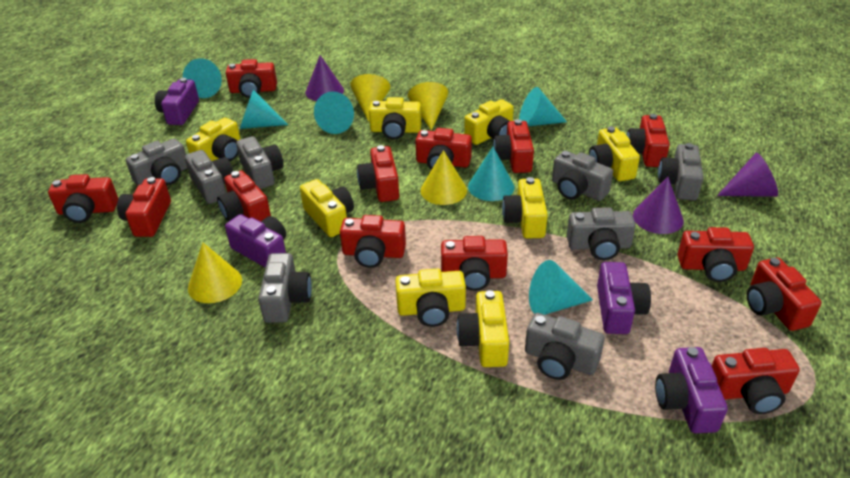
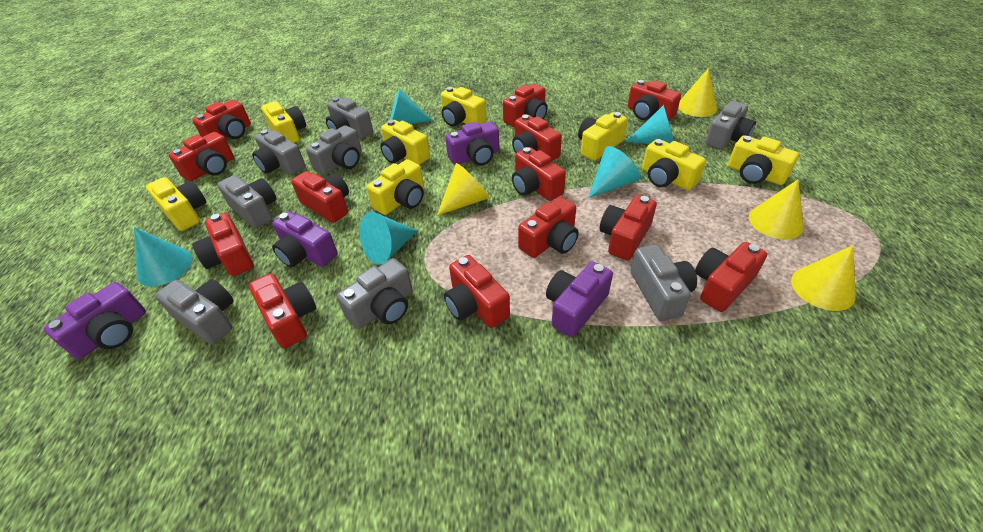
purple cone: [305,55,344,101] [633,177,684,234] [717,153,778,197] = 3 -> none = 0
turquoise cone: [183,58,222,98] [240,90,288,129] [314,91,354,134] [468,147,514,201] [519,87,567,126] [529,260,593,315] = 6 -> [134,227,193,286] [359,212,418,265] [390,88,433,124] [588,146,641,198] [625,105,674,144] = 5

